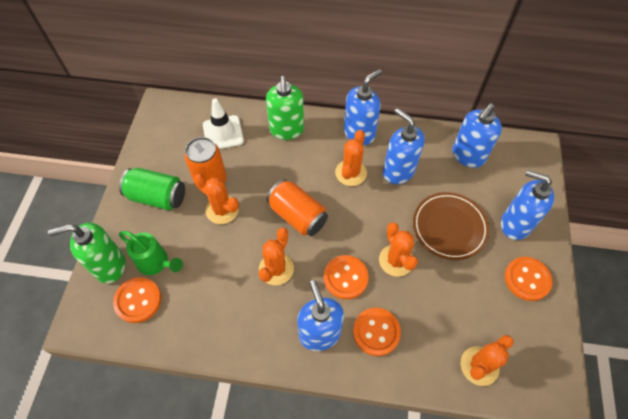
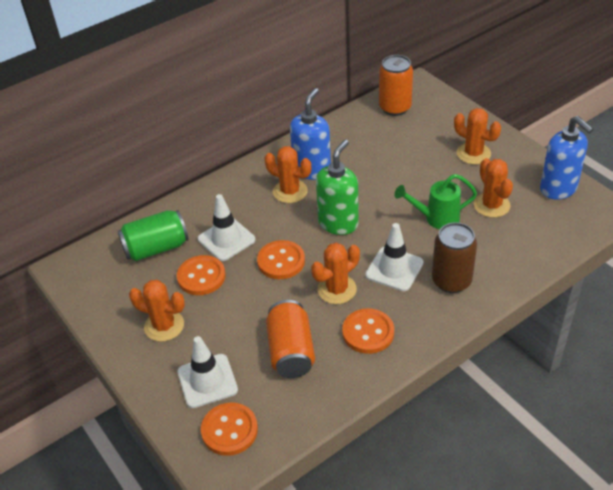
blue soap dispenser: [297,280,344,351] [344,69,382,145] [383,108,425,184] [452,103,502,168] [501,170,554,240] = 5 -> [290,88,331,180] [540,116,593,200] = 2
brown can: none = 0 -> [432,222,477,293] = 1
brown plate: [413,192,489,260] = 1 -> none = 0
green soap dispenser: [48,223,126,284] [266,76,304,140] = 2 -> [316,140,359,235] = 1
white traffic cone: [203,98,244,149] = 1 -> [177,336,238,408] [198,194,256,261] [365,223,423,291] = 3

